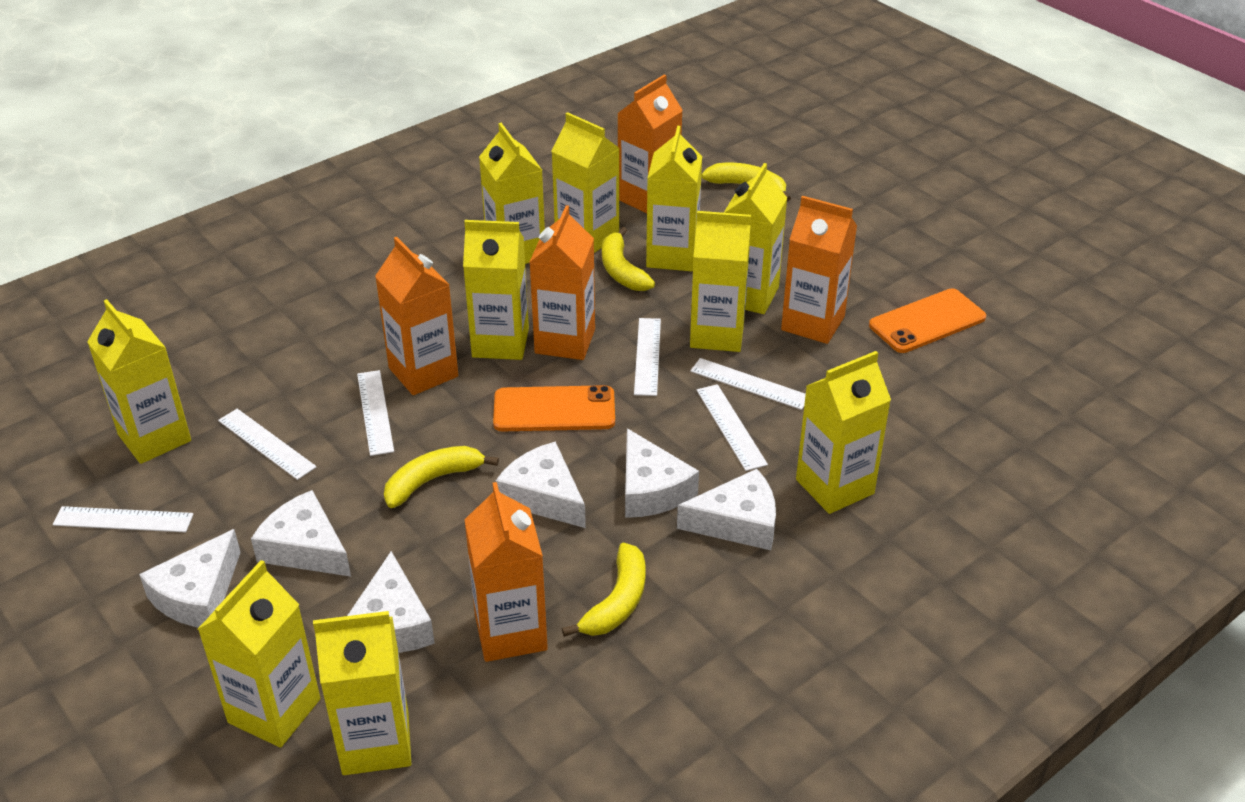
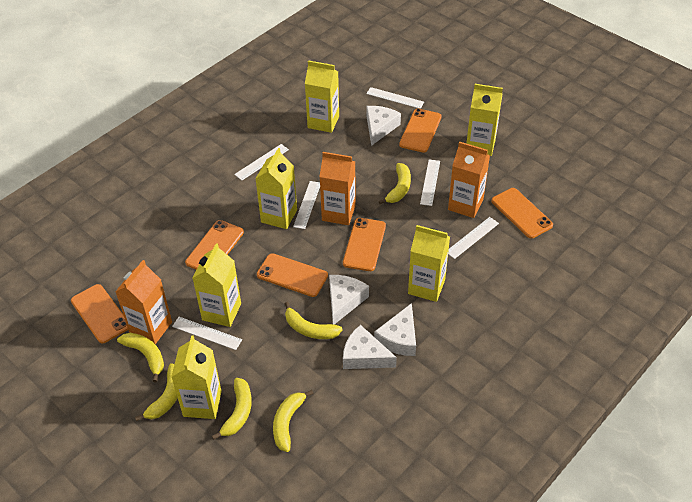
orange carton: [375,237,458,395] [464,482,548,662] [529,205,595,360] [617,75,683,213] [781,196,857,344] = 5 -> [115,260,172,344] [320,152,356,225] [448,141,490,218] = 3
orange phone: [493,385,615,431] [869,288,986,353] = 2 -> [71,284,128,343] [185,220,244,270] [257,253,328,297] [343,218,386,271] [399,109,442,153] [491,188,553,238] = 6
white cheese: [139,529,241,628] [251,490,351,577] [347,551,435,653] [496,441,586,528] [625,428,699,518] [677,469,776,550] = 6 -> [329,275,369,325] [343,325,397,369] [367,106,401,146] [374,303,416,356] = 4
yellow banana: [384,446,499,508] [562,542,645,637] [602,227,655,291] [701,163,791,202] = 4 -> [117,333,164,382] [135,363,178,421] [212,378,252,440] [273,390,314,452] [285,302,343,339] [379,163,411,204] = 6
yellow carton: [87,299,191,464] [198,560,320,748] [313,611,411,775] [463,220,529,360] [479,123,545,264] [552,112,619,253] [646,126,702,271] [690,211,751,352] [724,163,787,314] [796,351,891,514] = 10 -> [171,335,222,419] [193,243,241,327] [255,148,297,229] [305,60,339,133] [408,225,450,302] [466,84,503,156] = 6

